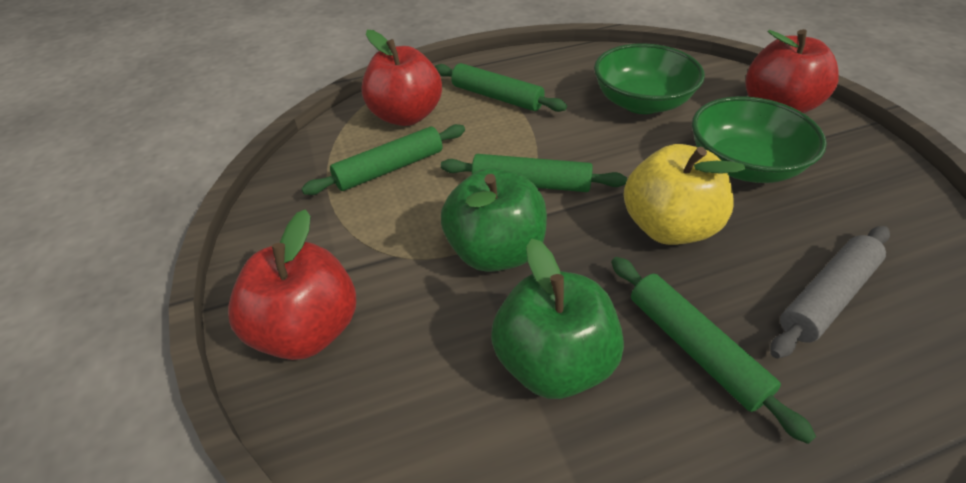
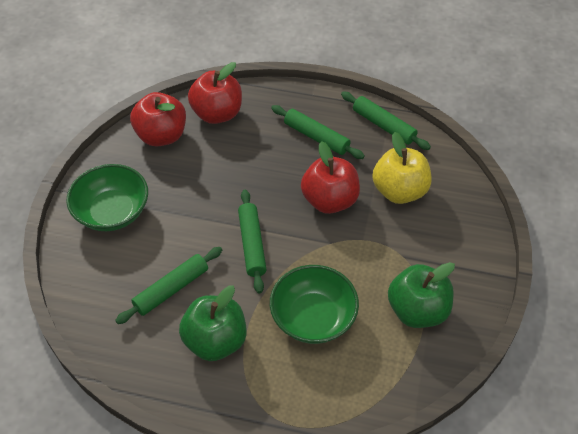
grey rolling pin: [770,226,890,359] = 1 -> none = 0

